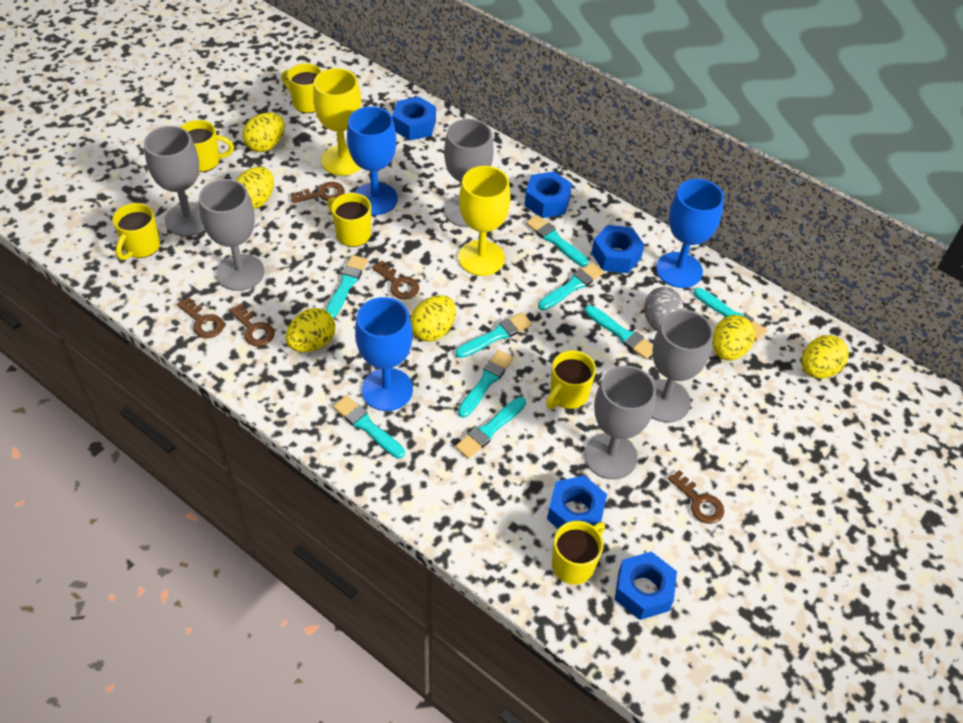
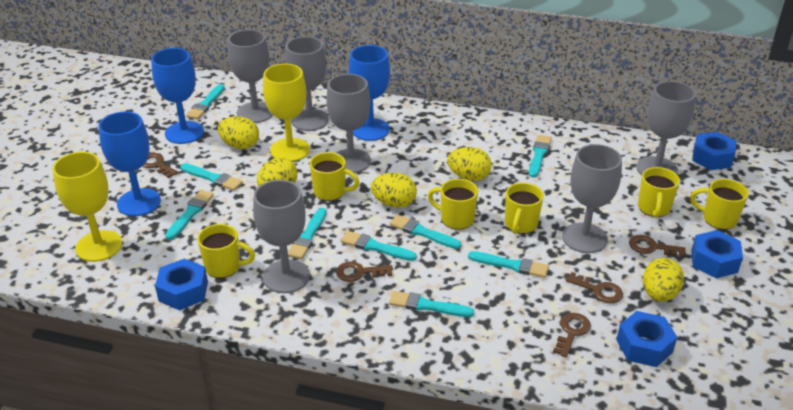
blue nut: [392,97,436,141] [524,171,572,218] [547,475,607,529] [592,225,644,273] [615,551,677,620] = 5 -> [155,258,208,310] [616,311,677,367] [691,230,743,278] [692,132,736,170] = 4
grey egg: [644,287,684,331] = 1 -> none = 0
grey goblet: [144,126,205,236] [199,179,265,291] [444,119,494,227] [584,366,656,479] [651,310,713,422] = 5 -> [228,30,273,123] [253,180,310,293] [285,36,329,131] [326,74,371,173] [562,144,622,253] [636,81,696,175] = 6
yellow egg: [236,167,274,209] [243,113,285,152] [286,308,335,352] [410,295,456,342] [712,315,755,361] [802,335,849,379] = 6 -> [218,116,259,149] [257,158,297,186] [371,173,417,208] [447,147,491,181] [643,258,684,302] = 5

